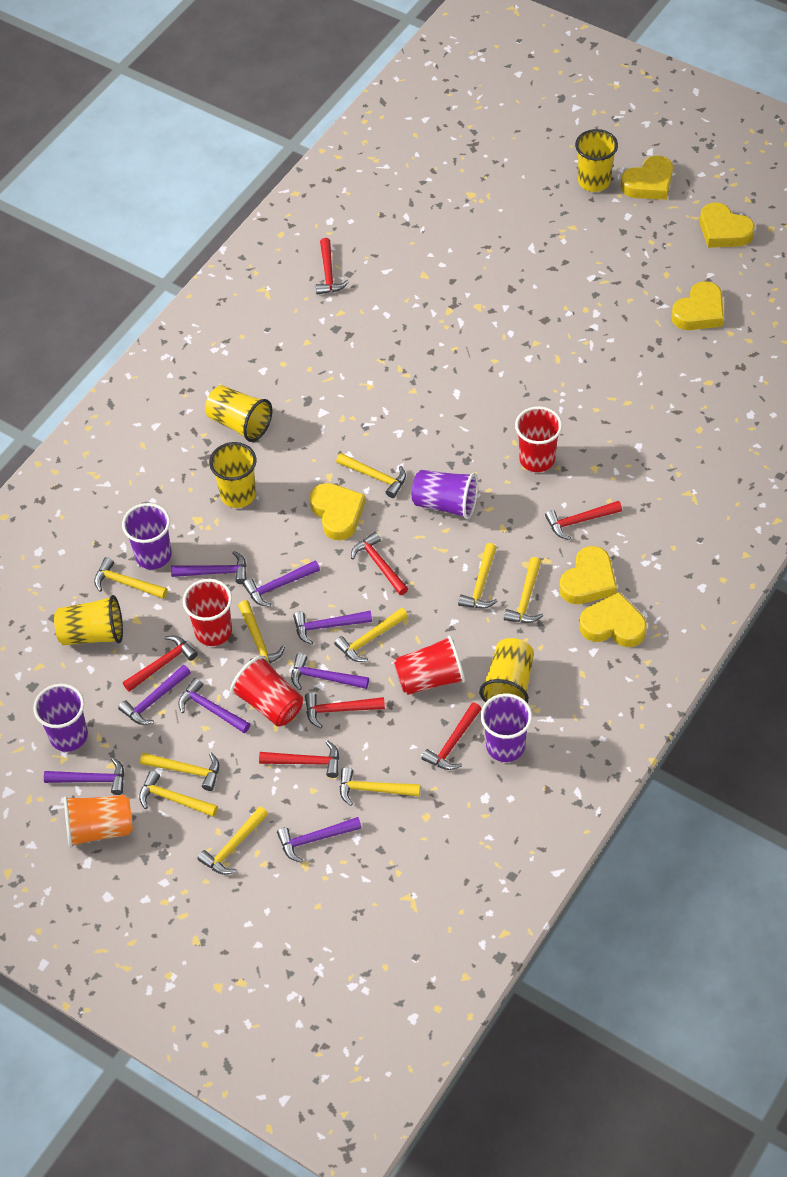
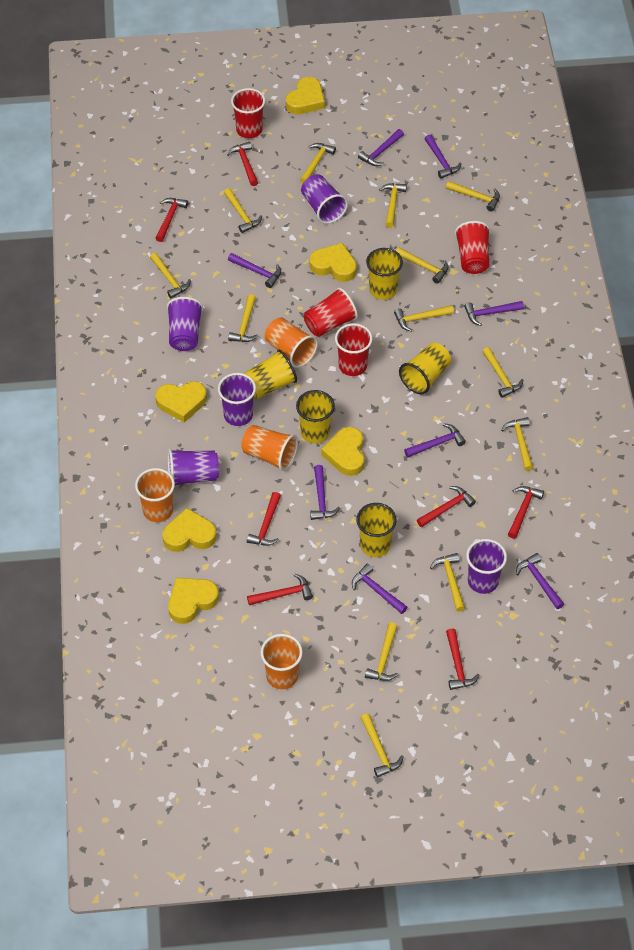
orange cup: [64,795,133,848] = 1 -> [135,468,175,522] [241,425,298,471] [261,634,303,689] [265,317,318,368] = 4
purple cup: [33,684,88,752] [122,503,172,569] [412,470,478,519] [481,693,532,762] = 4 -> [167,297,203,351] [168,449,219,485] [218,373,256,426] [301,174,348,224] [466,539,507,594] = 5
yellow hammer: [94,557,168,599] [139,770,218,817] [140,753,219,791] [197,806,268,875] [238,600,285,663] [334,608,408,662] [336,453,406,498] [340,767,420,806] [458,543,498,609] [504,557,543,623] = 10 -> [150,253,191,298] [224,188,262,233] [228,294,258,342] [300,143,336,184] [360,713,404,778] [365,622,398,681] [379,183,407,228] [394,305,454,332] [396,247,449,284] [430,553,465,612] [446,181,500,212] [482,347,523,398] [501,417,533,471] = 13

